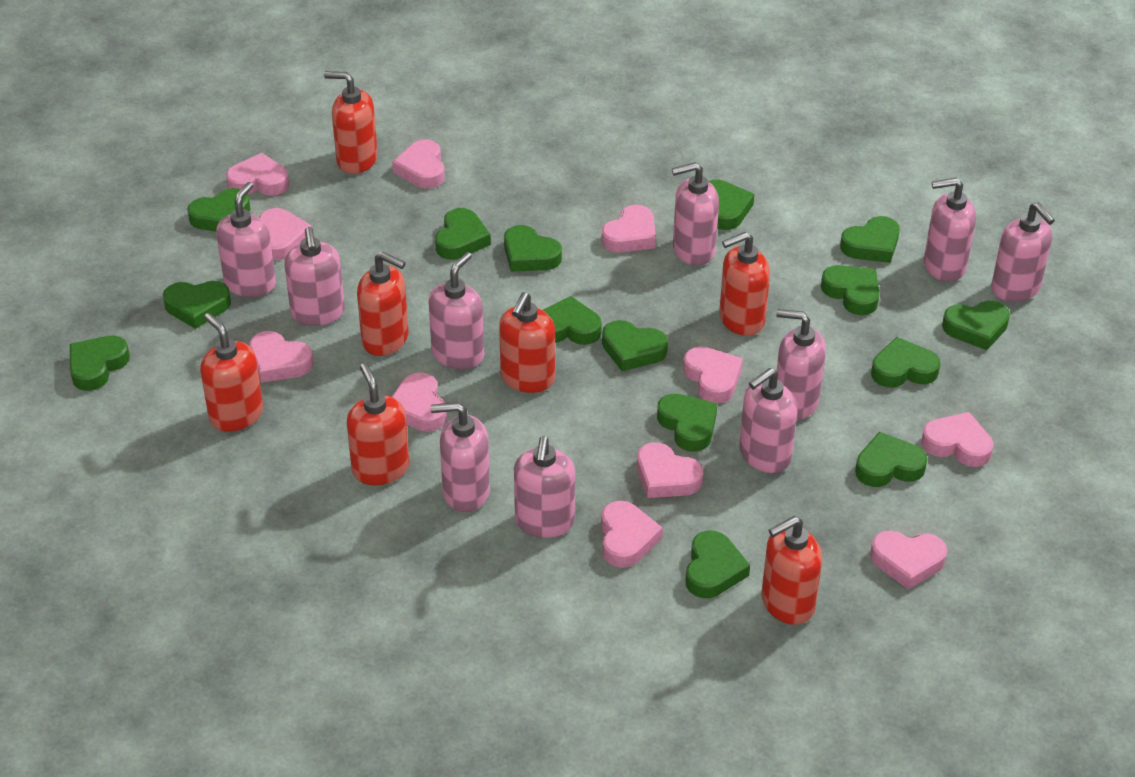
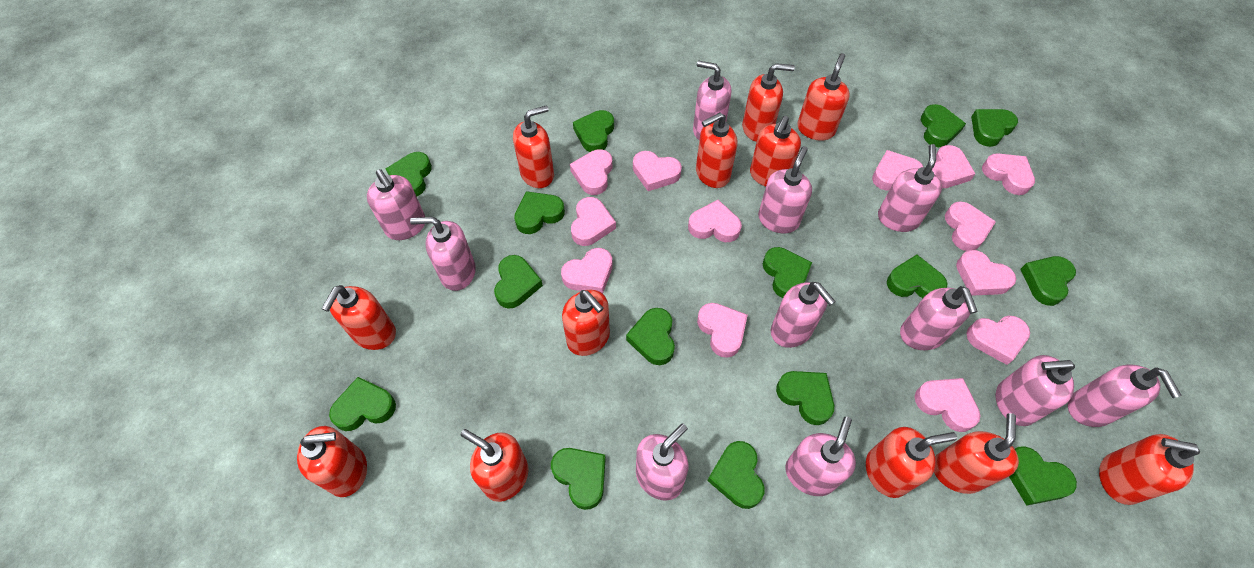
pink heart: [226,153,289,196] [249,331,313,383] [259,208,312,260] [392,139,445,189] [392,372,447,432] [601,501,663,568] [602,205,656,253] [637,442,703,498] [683,346,743,403] [870,531,947,589] [921,412,993,467] = 11 -> [561,248,612,294] [570,149,612,195] [571,197,616,246] [633,151,682,191] [688,200,742,242] [697,303,748,358] [872,150,923,191] [915,378,980,432] [932,145,976,188] [945,201,996,251] [956,250,1016,296] [966,316,1030,365] [982,153,1035,195] = 13
pink soap dispenser: [216,182,276,297] [284,227,345,326] [428,252,484,369] [431,402,490,512] [514,436,575,538] [672,162,719,266] [739,368,798,473] [776,309,826,420] [924,178,976,282] [991,202,1055,302] = 10 -> [367,169,425,240] [410,217,476,291] [636,423,689,501] [693,61,731,140] [758,146,812,234] [771,282,835,348] [785,416,856,496] [878,144,942,232] [900,286,978,350] [996,355,1075,426] [1068,365,1182,427] = 11
red soap dispenser: [200,313,263,432] [324,71,378,174] [347,363,409,485] [357,251,409,356] [499,292,555,393] [719,232,770,336] [761,516,822,625] = 7 -> [297,426,367,497] [321,285,396,350] [460,429,528,502] [513,105,554,188] [562,290,610,356] [696,113,738,188] [742,63,795,142] [750,116,801,186] [797,53,850,141] [866,427,957,498] [934,413,1019,494] [1099,434,1200,505] = 12

